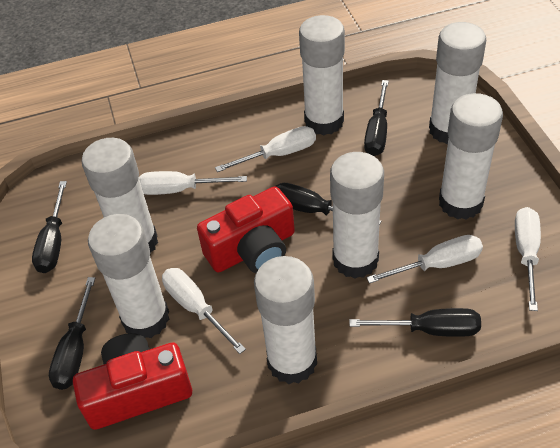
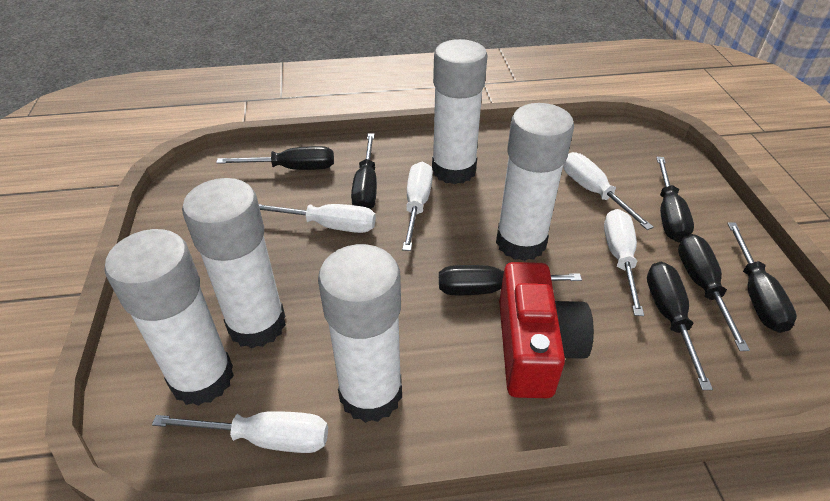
black screwdriver: [32,181,67,273] [49,277,95,390] [275,183,382,226] [349,308,481,337] [364,80,389,156] = 5 -> [216,146,334,170] [351,134,377,209] [439,265,582,295] [647,262,713,390] [656,157,694,242] [678,234,750,351] [727,222,797,333] = 7
red camera: [73,333,192,430] [197,186,295,273] = 2 -> [499,262,594,398] = 1
white glue stick: [82,138,158,254] [88,214,170,338] [254,256,317,384] [299,15,345,135] [330,152,384,279] [429,22,486,144] [439,93,503,220] = 7 -> [105,229,234,406] [182,178,286,349] [318,244,402,423] [432,39,488,184] [496,103,574,261] = 5

